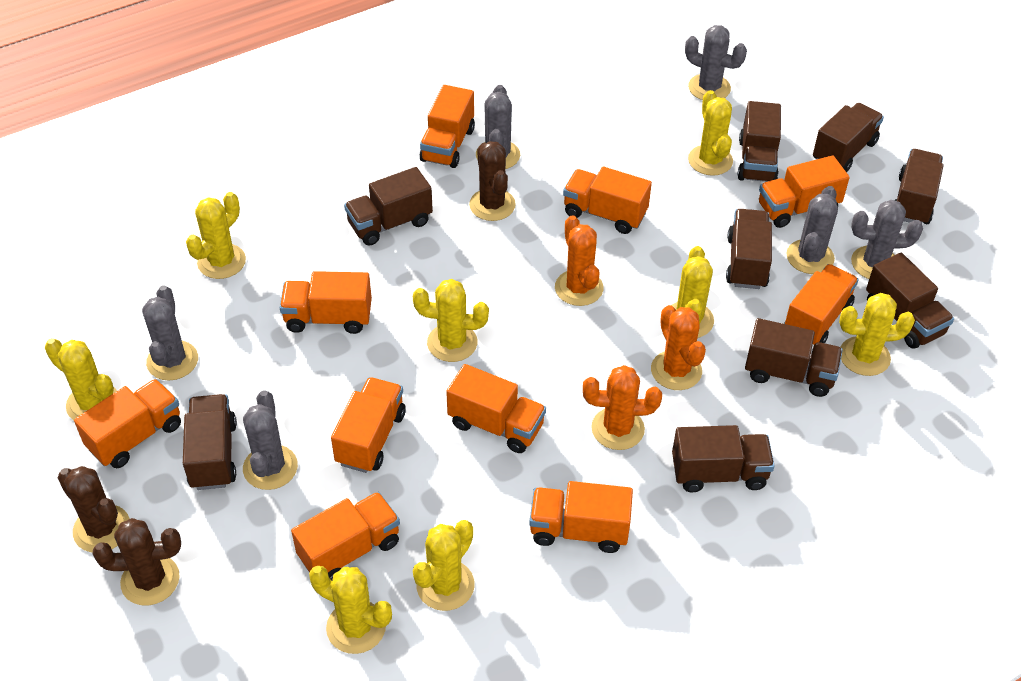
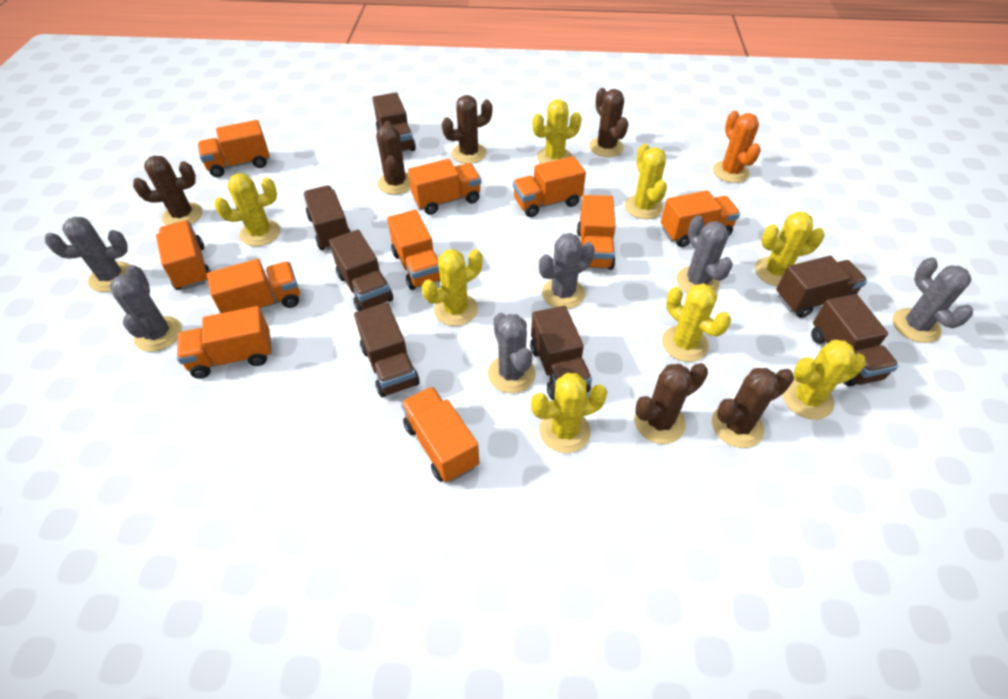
brown cactus: [57,466,130,553] [93,518,181,605] [469,141,516,221] = 3 -> [133,156,203,225] [376,121,411,195] [442,95,492,164] [589,88,628,157] [634,363,708,444] [712,368,794,448] = 6
brown truck: [183,394,237,490] [344,167,433,246] [672,425,775,493] [726,209,772,289] [737,101,781,182] [745,318,843,397] [813,103,884,172] [866,253,954,349] [894,149,944,224] = 9 -> [303,185,351,250] [329,230,393,311] [354,303,420,397] [373,92,416,152] [530,306,592,400] [776,256,867,318] [811,294,899,386] = 7
orange cactus: [555,215,604,306] [583,365,662,450] [651,305,706,390] = 3 -> [713,111,761,183] = 1

